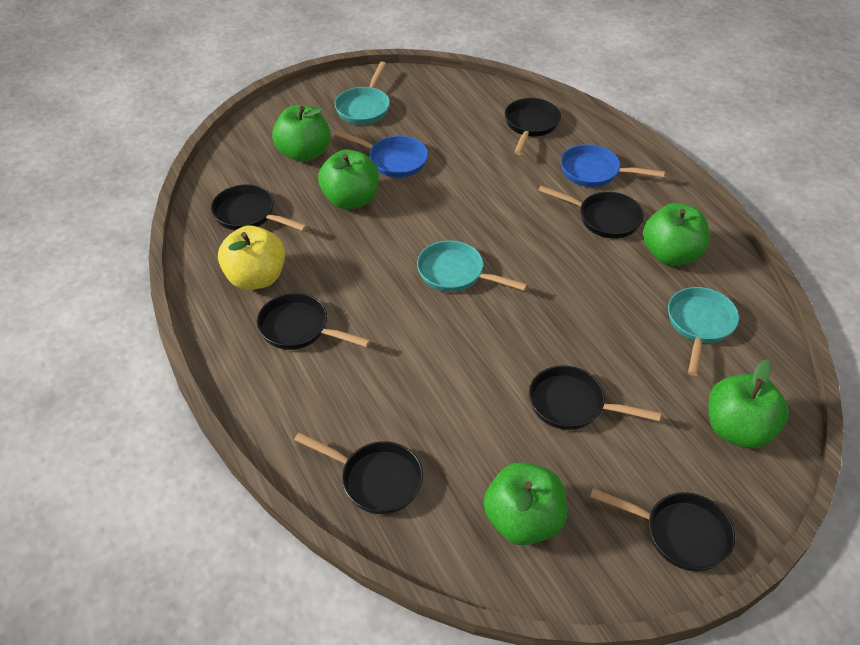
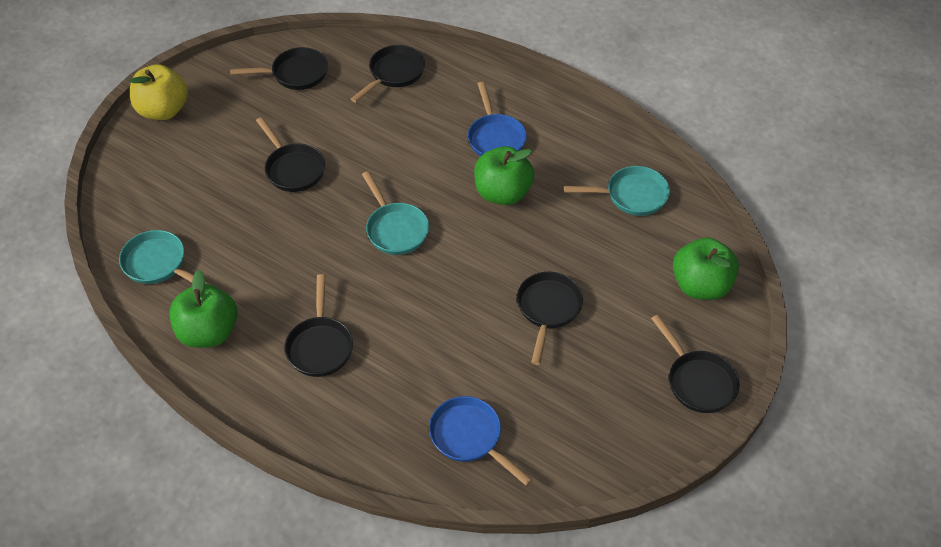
black pan: [211,184,307,231] [257,293,370,350] [294,432,423,514] [505,98,561,155] [529,365,661,430] [538,186,644,239] [590,488,735,572] = 7 -> [230,47,328,90] [256,117,325,192] [285,274,353,377] [351,45,425,103] [517,272,583,365] [651,315,740,413] = 6
green apple: [272,105,331,162] [318,149,379,209] [484,462,567,545] [643,203,709,266] [708,359,789,449] = 5 -> [169,270,238,348] [474,146,535,205] [673,238,739,300] = 3

